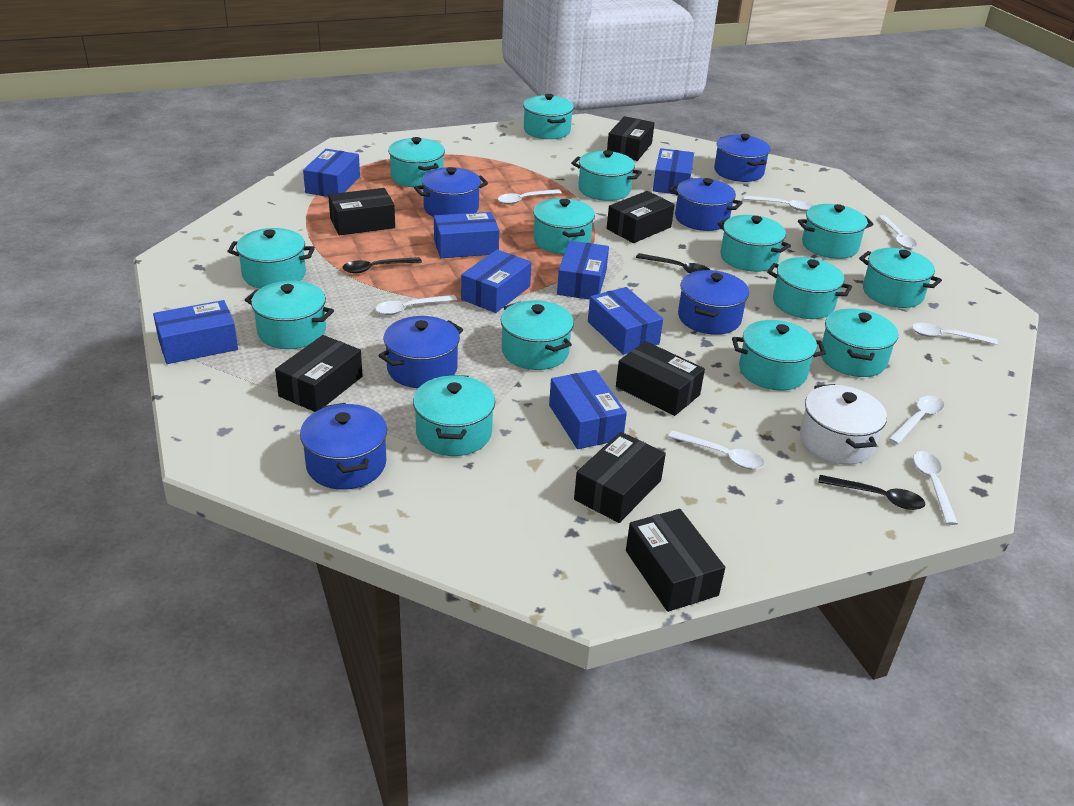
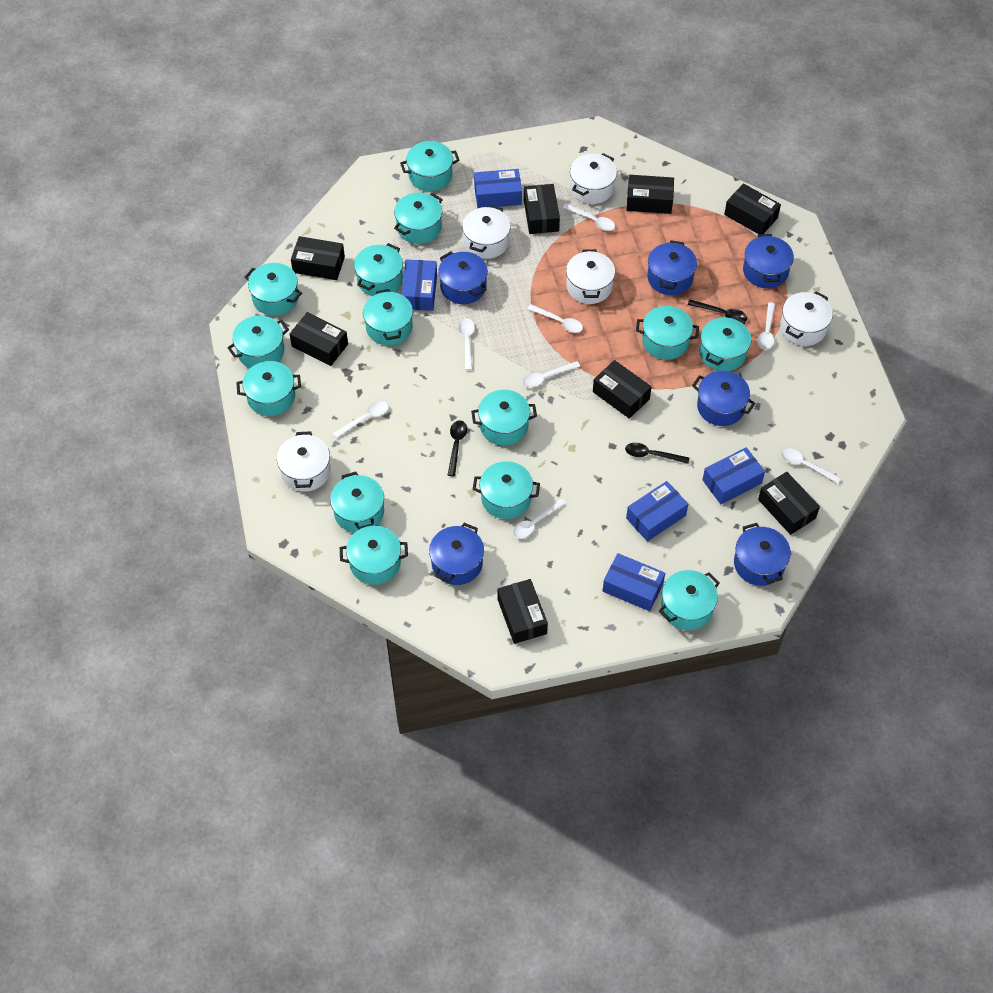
black box: [275,335,363,412] [328,188,395,235] [574,432,666,523] [607,116,655,161] [607,191,675,243] [616,341,705,416] [626,509,725,612] = 7 -> [290,312,348,366] [291,236,345,280] [498,579,548,644] [524,184,560,234] [593,360,652,419] [627,175,674,214] [724,183,781,234] [758,472,820,535] = 8
blue box: [153,300,238,364] [303,149,360,197] [434,212,499,258] [461,249,532,313] [549,370,627,449] [557,241,609,300] [588,287,663,355] [653,148,694,194] = 8 -> [401,260,437,311] [474,169,522,208] [603,553,665,611] [626,481,688,542] [702,447,765,504] = 5
white pot: [800,384,887,464] = 1 -> [277,431,331,492] [462,205,511,259] [566,249,615,304] [570,153,617,204] [780,292,833,346] = 5

